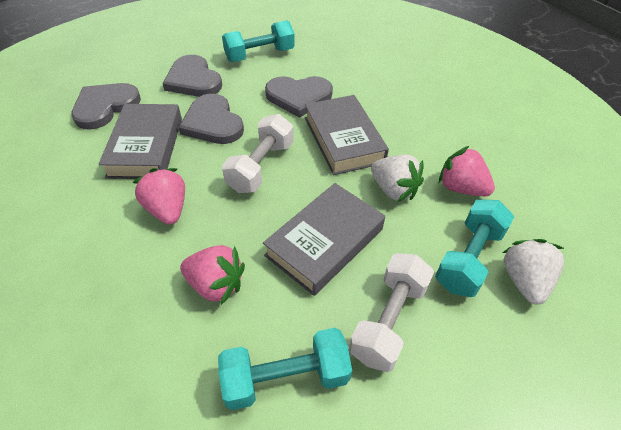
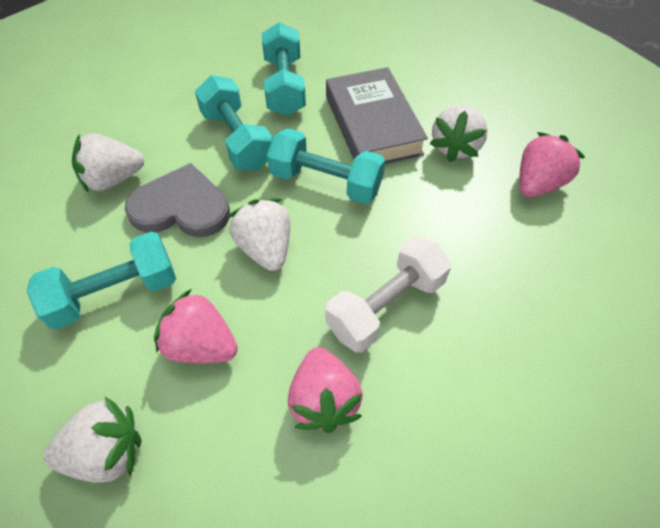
grey book: [99,104,182,179] [263,183,385,296] [305,95,389,175] = 3 -> [326,67,428,164] = 1
grey heart: [71,83,141,130] [162,55,222,97] [178,94,244,144] [265,76,333,118] = 4 -> [125,163,230,237] = 1
turquoise dumbbell: [218,328,352,410] [222,20,295,62] [435,199,514,297] = 3 -> [27,232,176,329] [195,75,272,170] [262,22,306,116] [267,128,385,204] = 4
white dumbbell: [222,114,294,193] [349,253,434,372] = 2 -> [325,236,451,353] = 1
white strawberry: [371,155,424,202] [503,239,565,305] = 2 -> [44,397,142,483] [72,133,144,192] [228,198,290,271] [430,105,488,162] = 4

